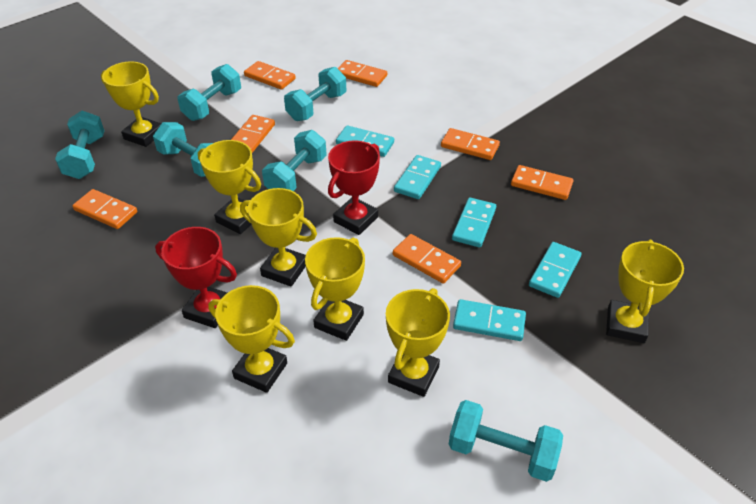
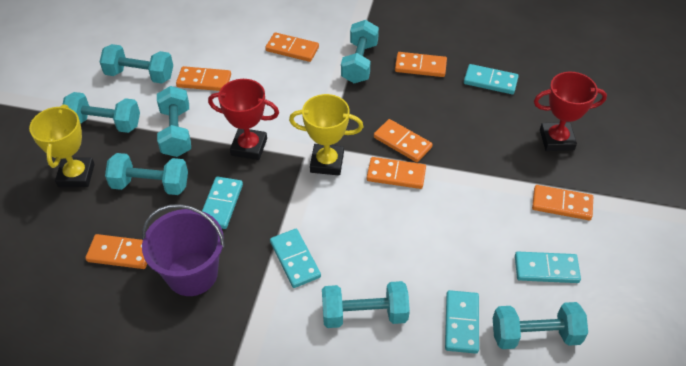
purple bucket: none = 0 -> [142,204,225,296] = 1
turquoise dumbbell: [55,111,104,179] [153,122,213,177] [178,64,241,121] [262,130,327,191] [284,67,346,121] [448,400,563,482] = 6 -> [62,92,140,133] [100,44,173,84] [105,153,188,195] [157,86,191,157] [322,281,410,328] [341,20,379,83] [493,302,588,349] = 7
yellow trophy: [101,61,161,147] [198,140,261,234] [208,285,295,393] [240,188,317,287] [305,237,365,341] [386,288,450,397] [606,240,684,343] = 7 -> [29,105,95,187] [289,94,363,175] = 2

